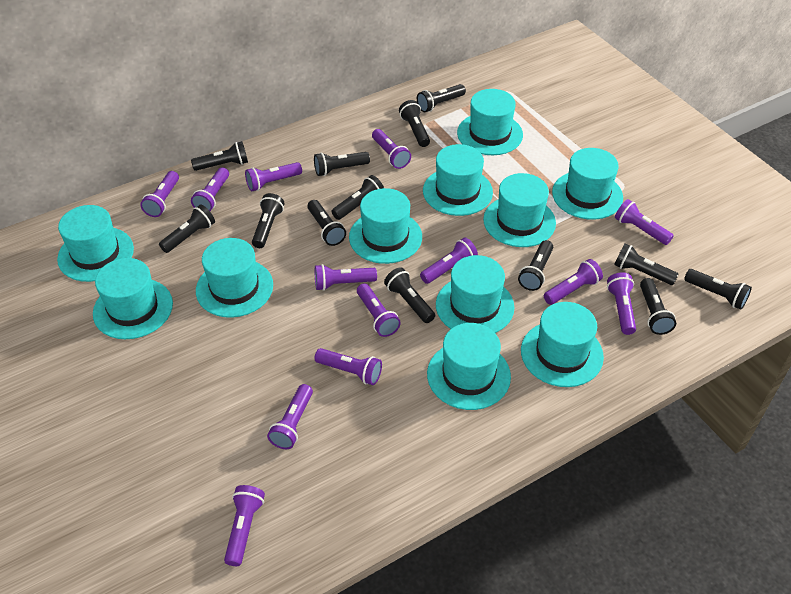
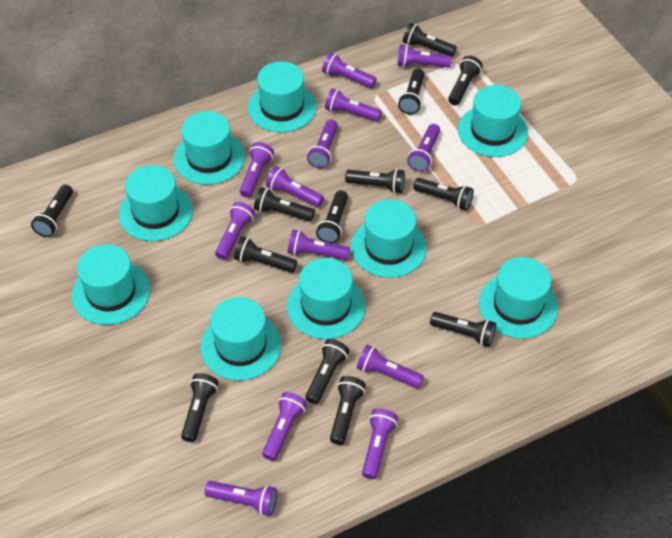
turquoise hat: [57,205,134,282] [93,258,173,339] [196,238,273,318] [349,188,422,264] [423,144,493,216] [427,323,511,410] [436,255,514,333] [457,89,523,155] [483,173,556,247] [521,302,604,387] [552,148,623,220] = 11 -> [72,244,150,325] [119,165,193,241] [174,111,245,185] [201,297,281,381] [248,62,316,132] [287,258,366,339] [351,199,427,278] [458,85,528,157] [479,257,558,338] = 9

